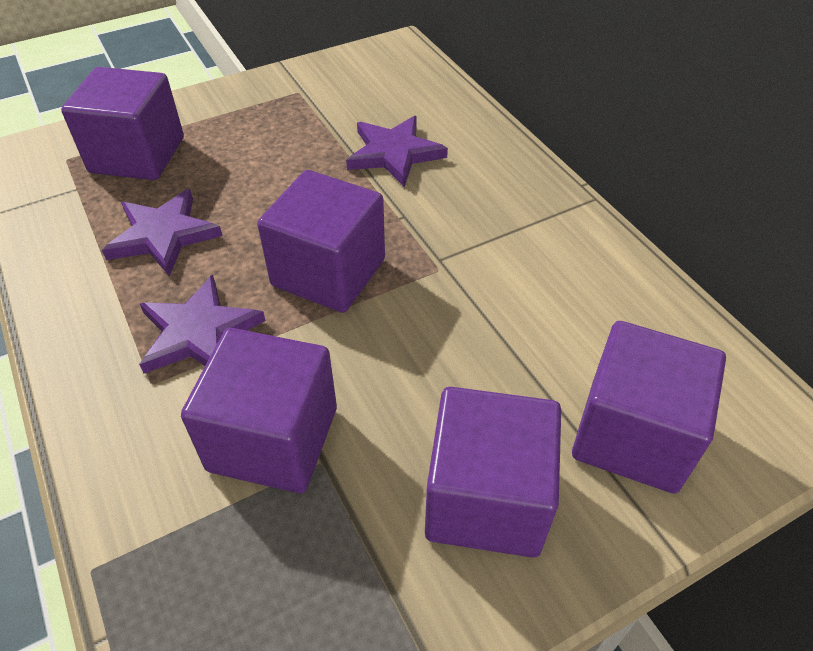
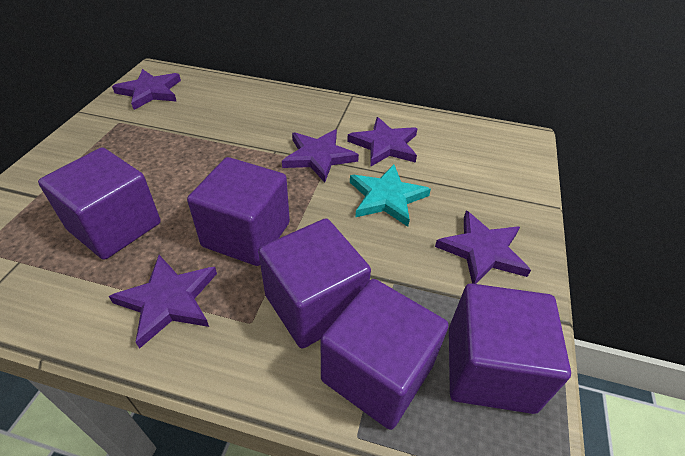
purple star: [102,189,223,276] [139,274,266,373] [346,116,448,187] = 3 -> [109,255,217,349] [112,69,181,110] [282,129,359,183] [347,117,417,167] [435,211,531,284] = 5
turquoise star: none = 0 -> [350,164,431,227] = 1

